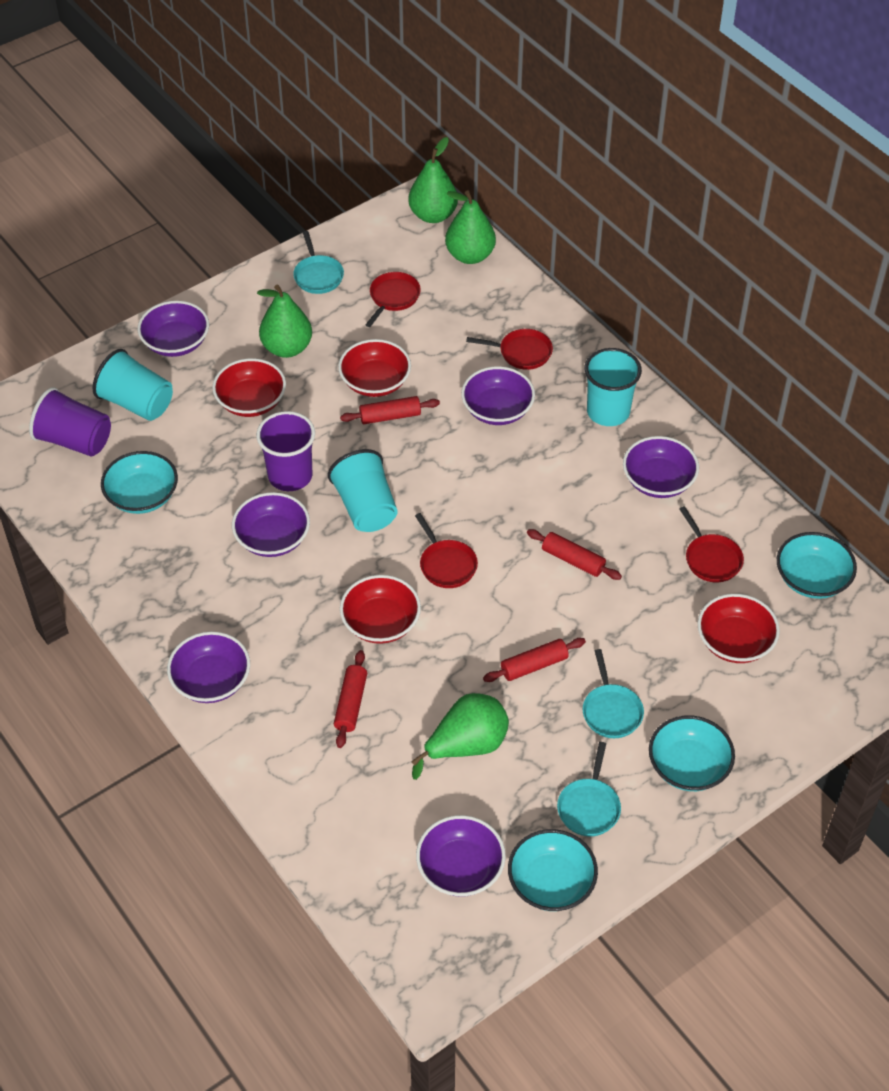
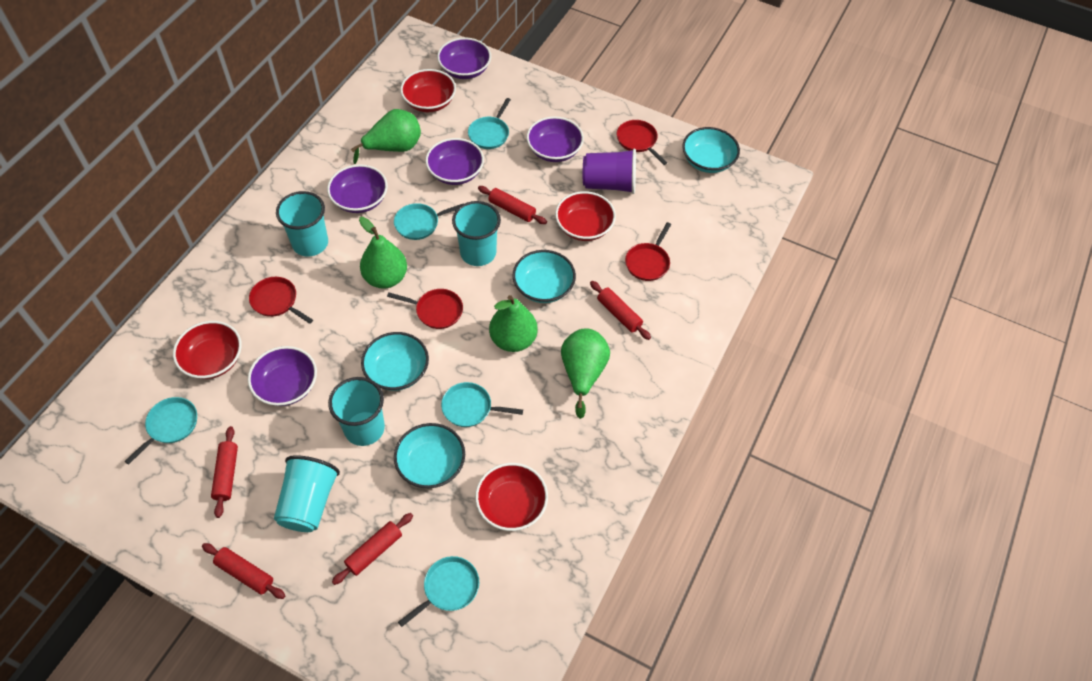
purple bowl: [137,301,209,357] [167,631,250,703] [232,492,310,557] [416,815,506,897] [461,366,535,425] [623,436,699,498] = 6 -> [248,346,317,406] [327,164,388,213] [425,138,484,185] [437,38,491,79] [527,116,584,162] = 5
purple cup: [29,387,111,456] [256,411,315,491] = 2 -> [583,149,636,194] = 1
red rolling pin: [334,650,367,748] [340,396,440,424] [483,638,586,682] [527,529,622,580] = 4 -> [202,543,285,599] [211,426,238,518] [332,513,413,585] [478,186,547,224] [590,281,651,340] = 5
turquoise cup: [93,349,173,421] [328,449,397,532] [585,348,642,426] = 3 -> [274,455,340,532] [276,191,328,257] [328,377,385,446] [452,201,501,266] = 4
turquoise pan: [293,231,344,294] [557,742,621,836] [583,649,644,738] = 3 -> [125,397,197,465] [394,203,464,240] [398,556,479,627] [441,382,523,427] [468,98,511,149] = 5

